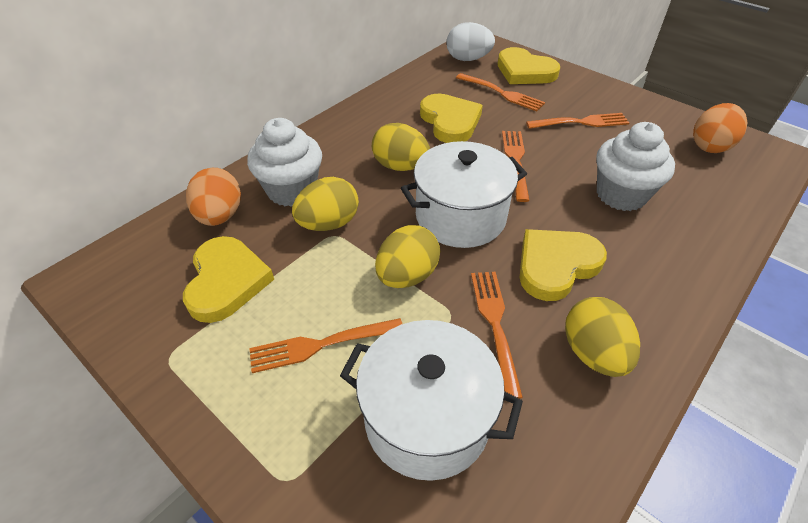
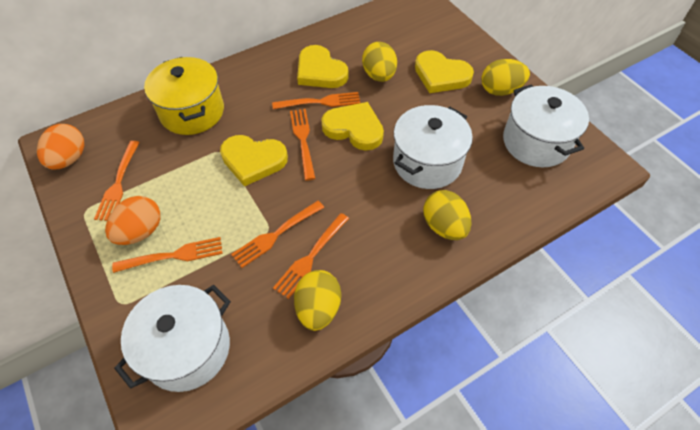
orange fork: [249,318,402,373] [456,73,545,111] [471,272,523,399] [502,131,530,202] [526,113,629,129] = 5 -> [94,141,139,221] [112,237,223,273] [231,200,324,268] [272,92,360,109] [273,213,349,299] [290,109,315,180] = 6
white cupcake: [247,118,322,206] [596,122,675,211] = 2 -> none = 0
white egg: [447,22,495,61] = 1 -> none = 0
white pot: [340,320,523,481] [401,141,527,248] = 2 -> [114,285,231,392] [393,105,473,189] [503,84,589,167] = 3
yellow pot: none = 0 -> [144,57,224,135] = 1

